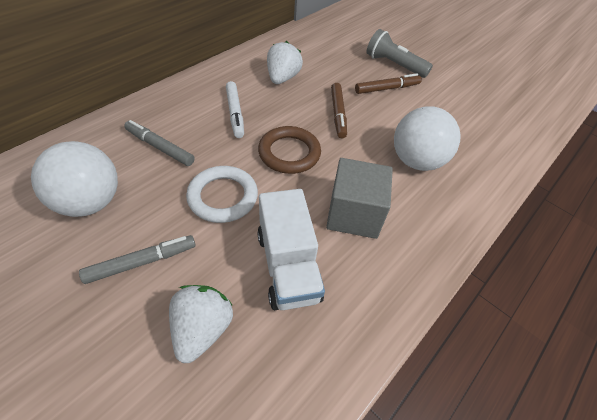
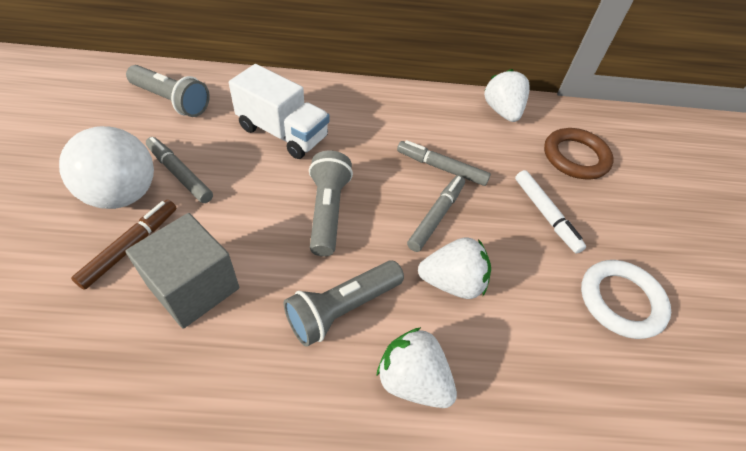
brown marker: [331,83,347,138] [355,73,422,94] = 2 -> [71,200,177,290] = 1
grey flashlight: [366,29,433,78] = 1 -> [126,65,210,117] [284,260,404,347] [309,151,353,256] = 3
grey marker: [79,235,196,284] [124,120,195,166] = 2 -> [146,137,213,203] [397,140,491,186] [407,175,465,252] = 3
white ball: [31,141,118,217] [394,106,461,171] = 2 -> [59,126,154,209] = 1
white strawberry: [169,285,233,363] [267,41,303,84] = 2 -> [377,327,457,408] [418,237,491,299] [484,69,530,122] = 3

